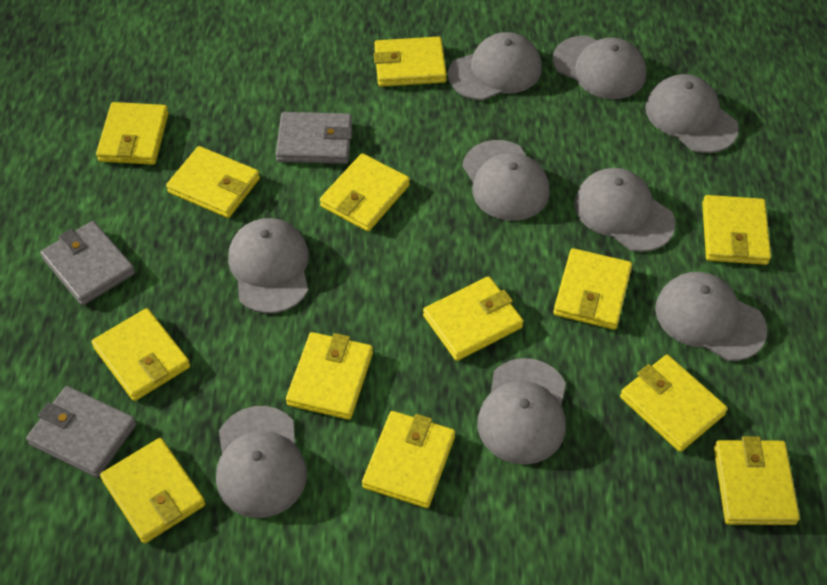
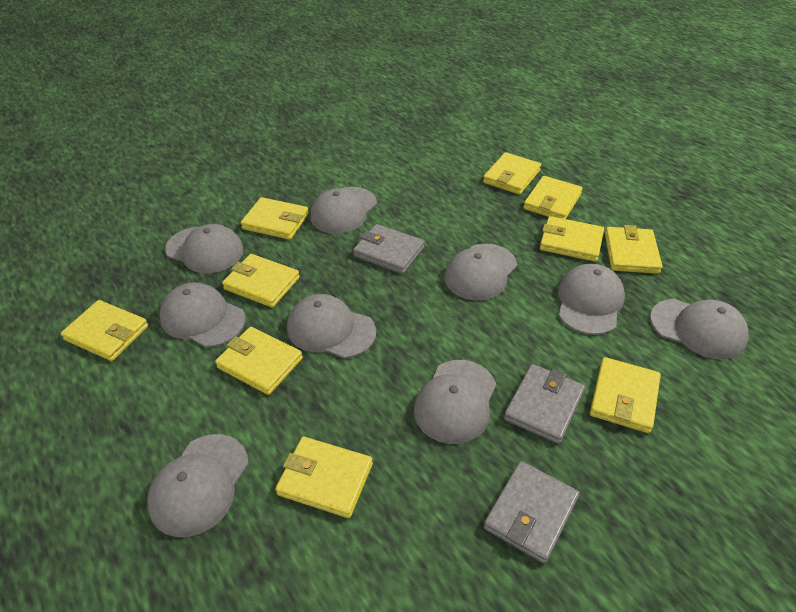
yellow wallet: [92,308,190,401] [96,102,169,165] [100,438,205,543] [166,146,260,218] [286,332,373,420] [320,153,410,232] [362,411,455,508] [374,37,447,87] [423,276,523,361] [553,248,632,330] [620,355,728,452] [702,195,771,265] [714,436,800,525] = 13 -> [61,300,148,361] [215,327,303,395] [222,254,300,308] [241,197,309,240] [275,437,373,518] [483,152,541,195] [523,176,583,219] [540,216,604,262] [590,357,661,433] [605,225,663,274] = 10

